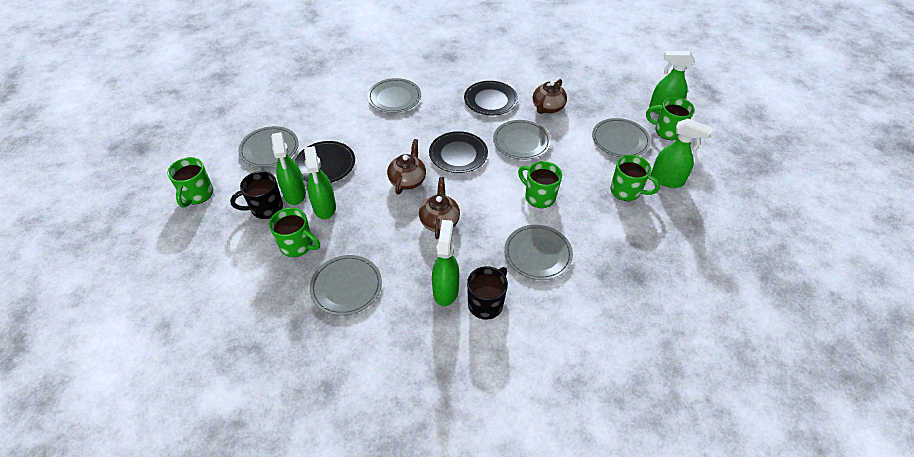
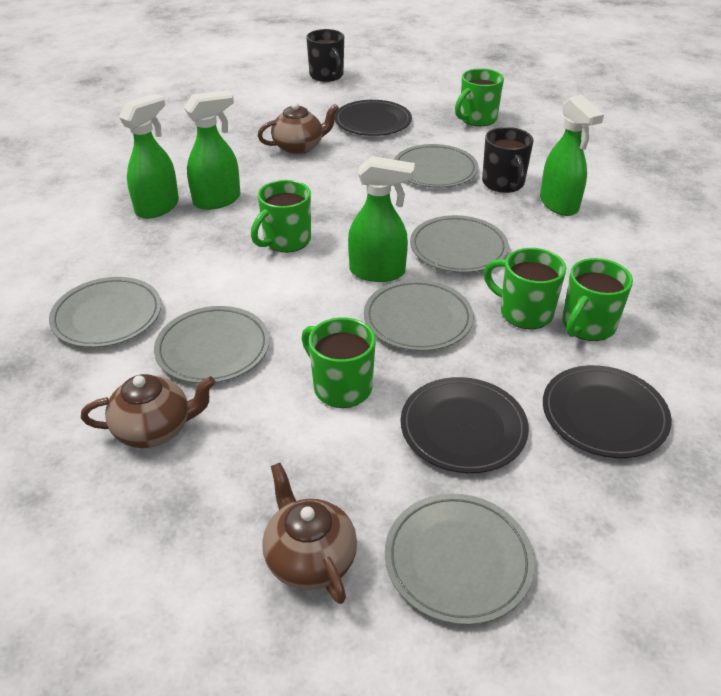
green spray bottle: [271,132,306,205] [304,146,336,219] [432,220,459,306] [649,51,695,114] [651,118,713,188] = 5 -> [119,94,179,219] [184,90,240,210] [348,156,415,282] [540,95,604,216] = 4

